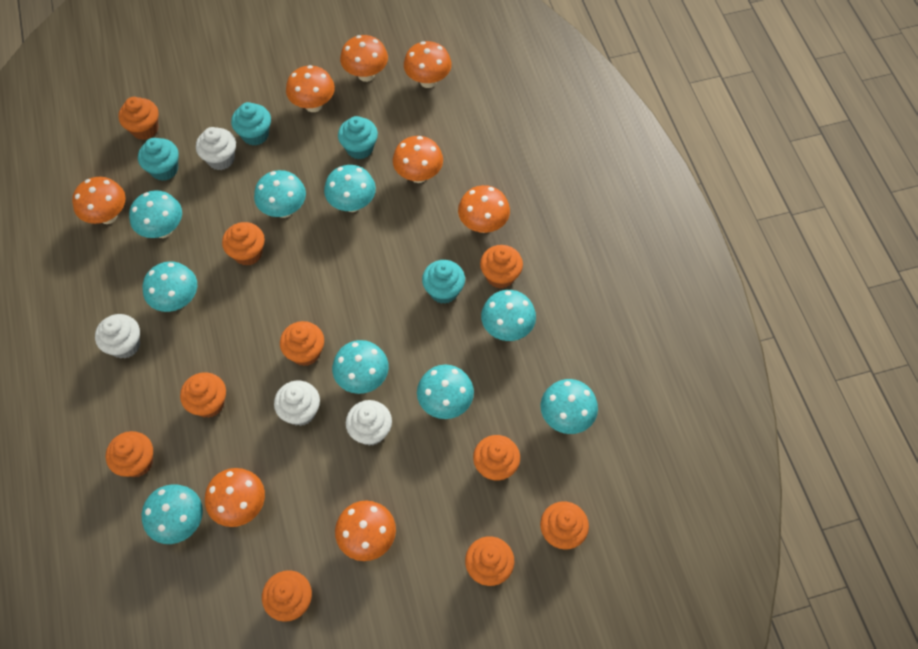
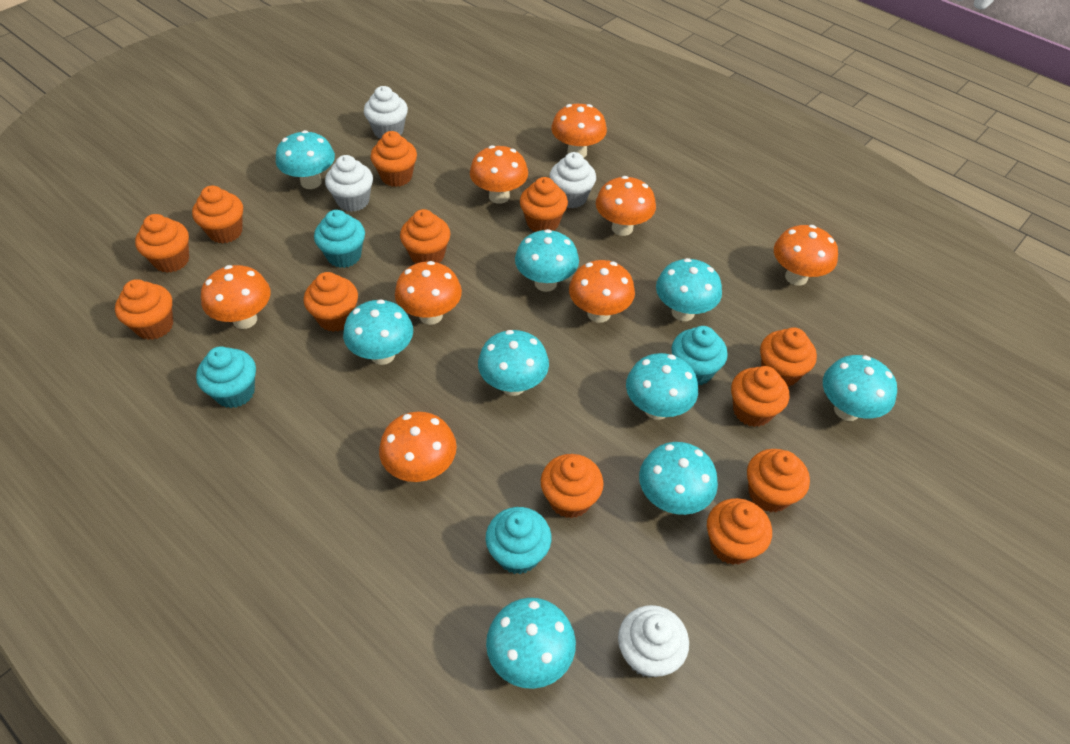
orange cupcake: [106,431,153,477] [118,97,159,140] [180,372,226,418] [222,222,265,266] [262,570,312,622] [280,321,324,366] [465,536,514,586] [473,435,520,481] [480,245,523,289] [540,501,589,550] = 10 -> [115,279,173,340] [135,214,189,273] [192,185,243,243] [304,272,358,332] [371,131,417,187] [400,209,450,264] [520,177,568,232] [541,454,604,519] [707,498,772,565] [731,366,789,427] [747,449,810,512] [760,327,817,387] = 12

